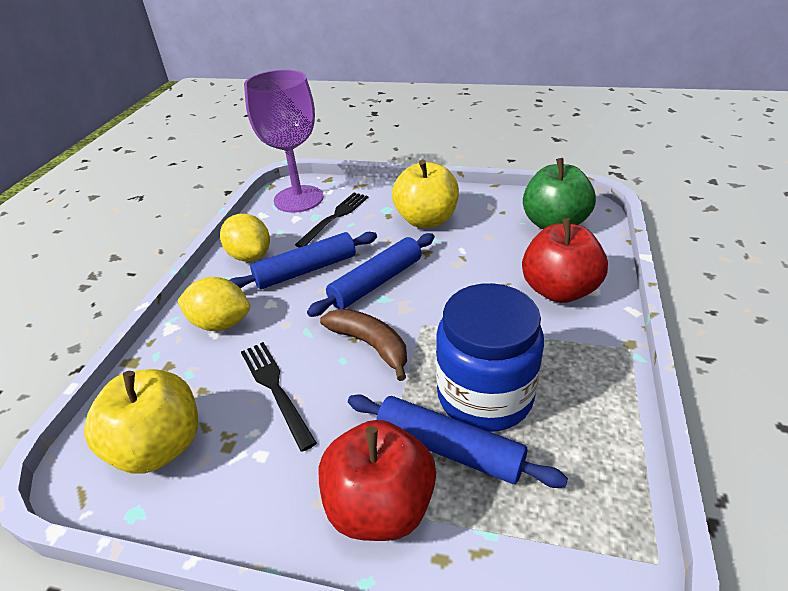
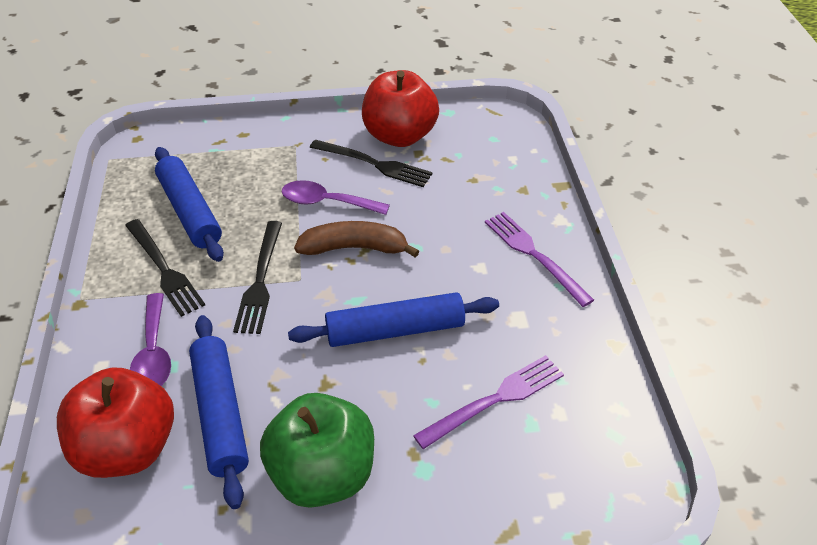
black fork: [241,342,317,452] [295,192,368,248] = 2 -> [125,219,205,317] [233,221,282,334] [310,140,433,187] = 3
blue jar: [436,283,544,432] = 1 -> none = 0
purple fork: none = 0 -> [413,355,564,449] [485,212,594,307] = 2
purple goblet: [244,70,323,213] = 1 -> none = 0
purple spoon: none = 0 -> [130,293,171,386] [282,180,390,215] = 2
yellow apple: [84,369,198,474] [392,159,459,228] = 2 -> none = 0
yellow lemon: [177,277,250,331] [220,214,270,262] = 2 -> none = 0

